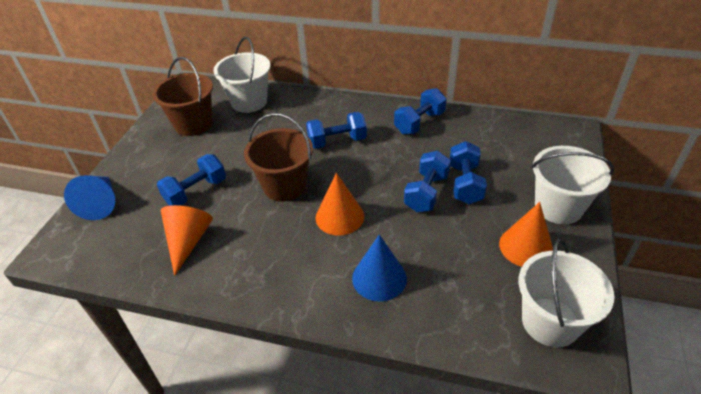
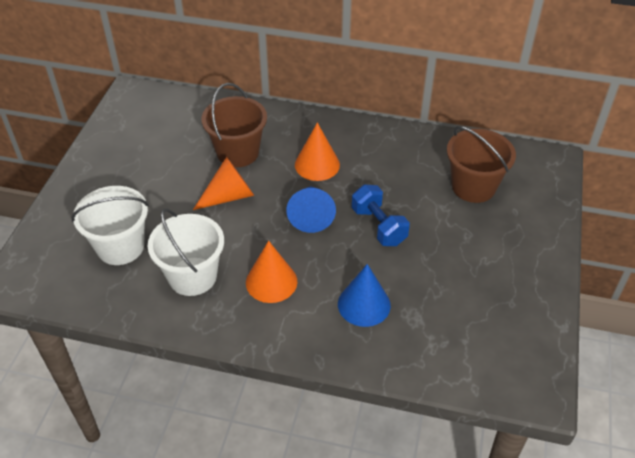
blue dumbbell: [157,154,226,206] [306,112,367,149] [394,88,446,134] [404,151,451,212] [450,141,487,204] = 5 -> [352,185,410,246] = 1
white bucket: [213,37,271,113] [519,239,615,347] [531,146,614,224] = 3 -> [71,186,149,265] [147,208,224,296] = 2

